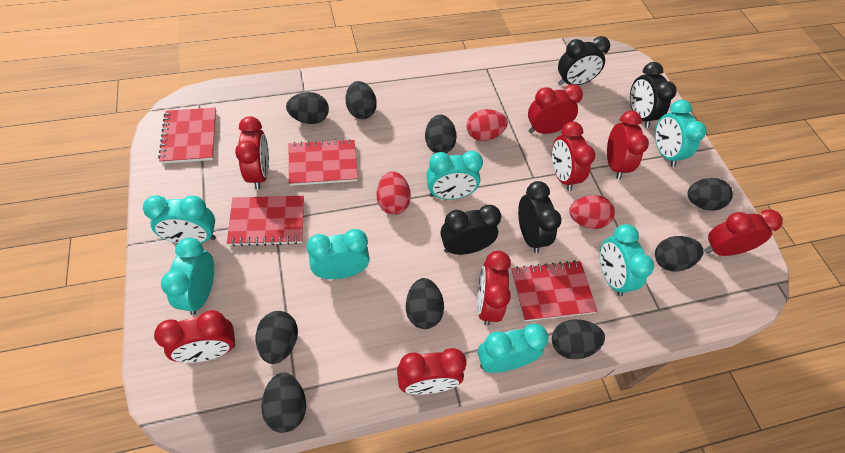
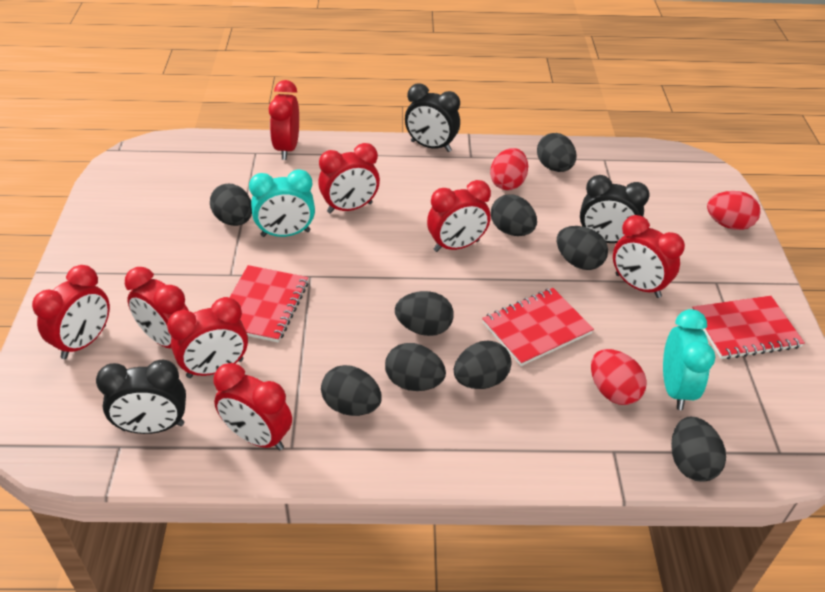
black clock: [441,205,501,255] [518,181,561,253] [558,36,610,85] [630,62,677,128] = 4 -> [96,360,186,434] [405,84,460,152] [580,175,650,243] = 3
red notebook: [158,108,216,164] [227,196,304,247] [289,139,358,186] [511,260,597,322] = 4 -> [229,265,308,342] [482,288,594,366] [692,296,805,359] = 3
turquoise clock: [143,195,216,243] [161,238,214,315] [307,229,370,279] [426,151,483,200] [478,323,548,373] [600,224,654,297] [655,100,707,167] = 7 -> [249,169,315,237] [663,309,715,410] = 2

